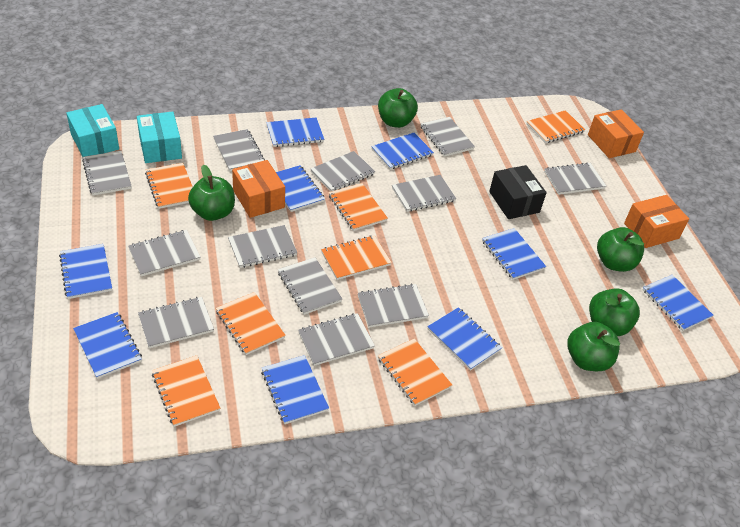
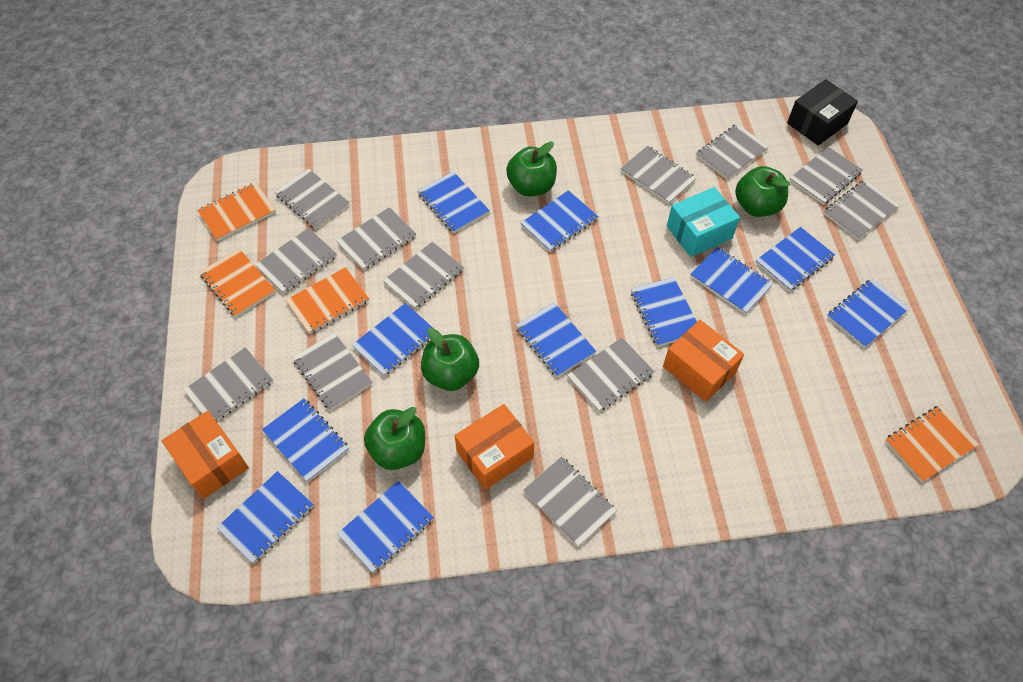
blue notebook: [59,244,112,299] [73,312,142,379] [261,355,329,424] [266,117,324,147] [276,165,325,212] [371,133,434,170] [427,307,502,371] [482,228,546,280] [642,275,714,331] = 9 -> [217,471,313,564] [262,398,349,482] [337,481,434,573] [352,303,433,376] [418,171,490,233] [516,302,596,377] [521,190,598,252] [631,277,697,347] [690,247,773,314] [755,227,835,291] [827,279,910,348] = 11
green apple: [188,165,235,221] [378,88,418,128] [567,322,620,371] [589,288,640,336] [597,227,644,272] = 5 -> [364,407,425,470] [421,328,479,391] [506,141,557,197] [735,166,790,217] = 4
orange notebook: [145,163,193,209] [152,356,220,427] [216,292,286,355] [321,235,392,280] [329,183,388,231] [378,338,452,406] [526,110,585,143] = 7 -> [197,182,276,241] [199,248,275,317] [286,267,369,334] [885,405,979,482] = 4
turquoise box: [66,104,119,157] [137,112,182,163] = 2 -> [667,187,740,257] = 1

